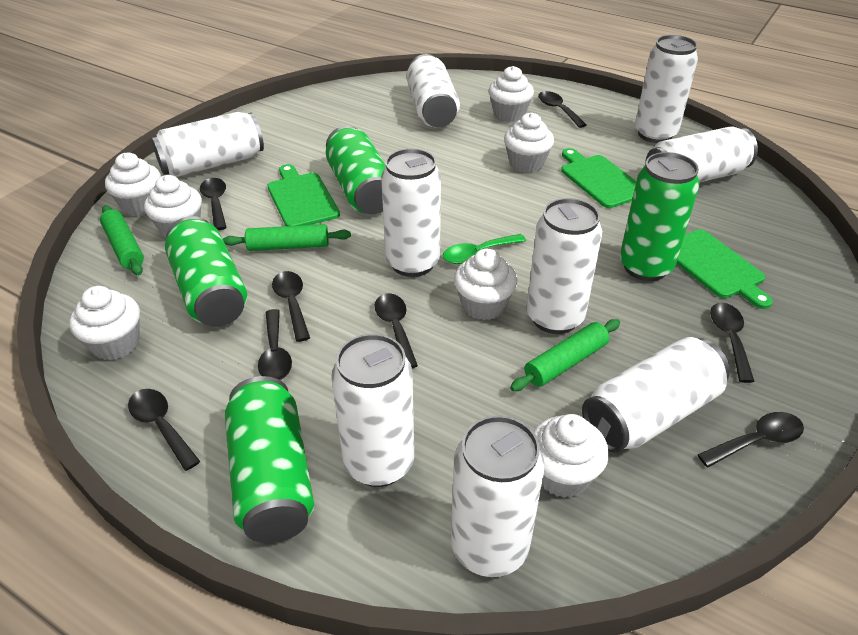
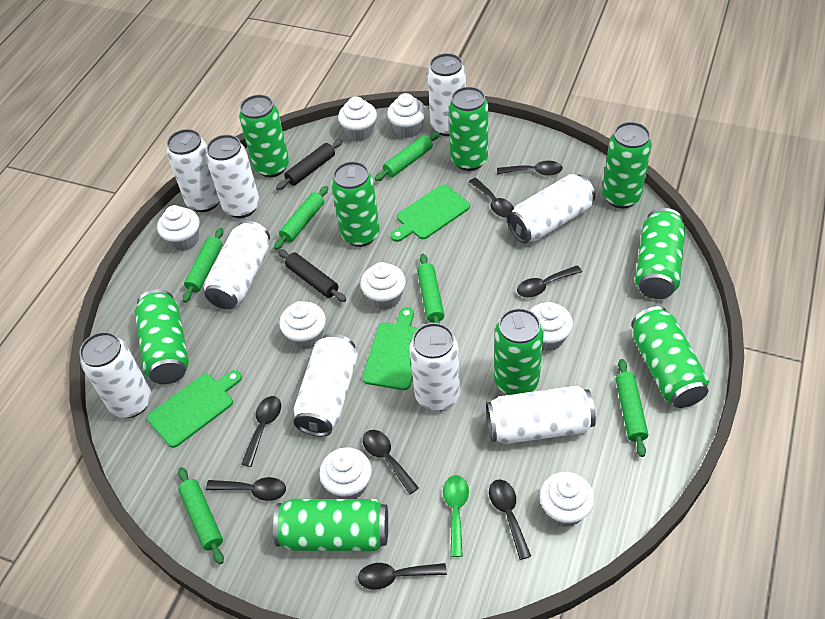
black rolling pin: none = 0 -> [276,139,343,190] [278,249,346,302] = 2
green can: [165,216,247,327] [225,376,314,543] [326,126,386,214] [620,152,699,281] = 4 -> [135,289,189,384] [239,95,289,177] [273,499,388,551] [331,161,380,247] [449,87,488,171] [494,308,544,395] [602,122,652,208] [631,306,709,408] [635,208,685,299] = 9
green rolling pin: [100,205,144,275] [223,224,351,251] [510,319,620,391] = 3 -> [178,467,224,564] [183,228,223,303] [274,186,328,250] [375,132,440,181] [417,254,444,323] [616,359,648,457] = 6
white cupcake: [69,286,140,360] [105,153,161,216] [144,175,202,238] [454,249,517,320] [489,66,534,122] [504,113,554,173] [533,414,609,498] = 7 -> [157,205,199,251] [279,301,326,349] [319,447,372,499] [338,96,377,141] [361,262,406,310] [387,93,426,138] [530,302,573,351] [540,472,594,527] = 8

